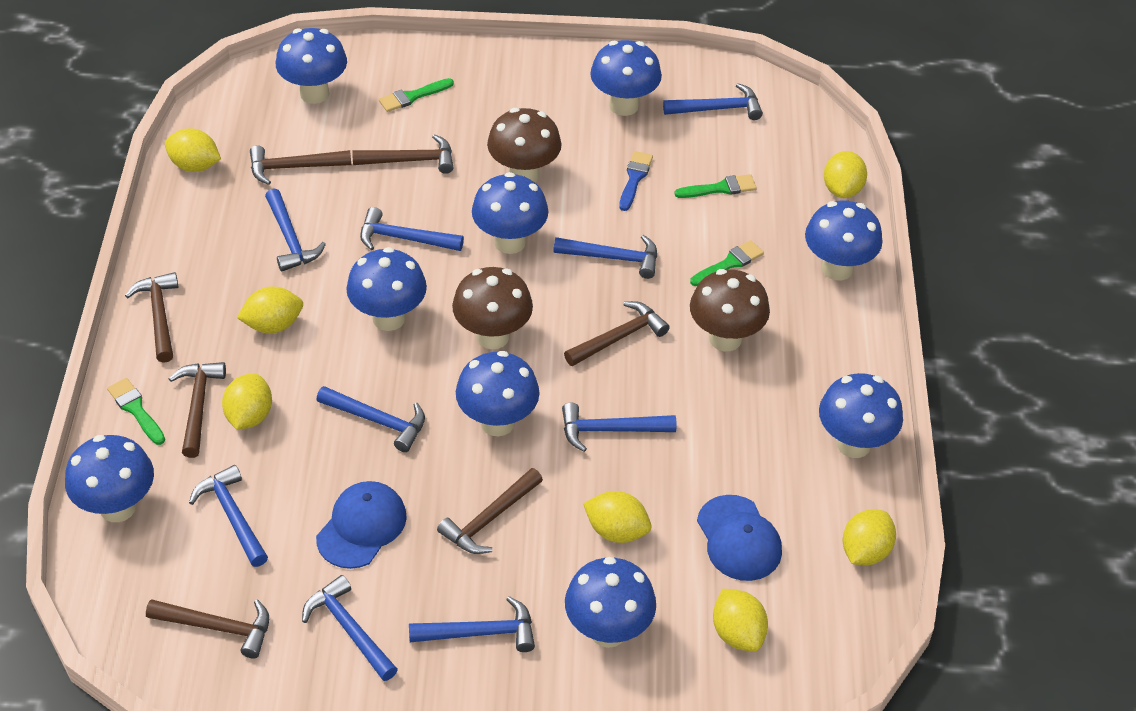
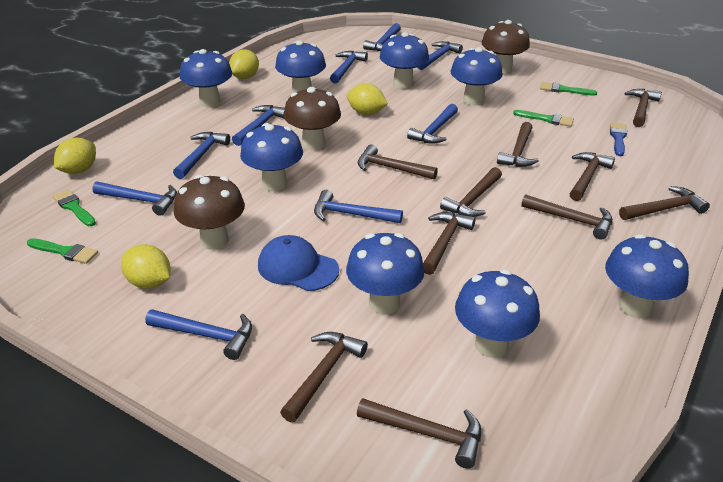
blue cap: [316,481,407,569] [697,495,782,581] = 2 -> [258,235,339,291] = 1
blue mushroom: [65,435,154,522] [276,28,347,104] [346,247,427,331] [456,351,539,436] [472,172,548,254] [565,557,656,648] [590,40,662,116] [805,201,883,280] [819,373,903,458] = 9 -> [180,49,232,107] [240,123,303,191] [275,40,326,93] [346,233,425,314] [380,32,429,89] [451,47,503,105] [455,270,540,358] [605,234,689,318] = 8
brown hammer: [125,272,178,363] [146,599,269,658] [169,362,226,458] [250,145,351,185] [352,134,454,174] [437,468,543,554] [564,301,670,366] = 7 -> [280,332,368,423] [357,398,481,469] [358,144,438,180] [423,212,476,275] [440,167,502,217] [497,122,539,167] [521,194,612,240] [570,152,615,201] [619,186,710,220] [624,89,662,127] = 10
yellow lemon: [165,128,221,172] [222,374,272,430] [237,287,303,333] [583,491,651,543] [713,589,768,652] [824,151,867,198] [843,509,896,565] = 7 -> [54,138,96,174] [121,244,171,289] [229,50,259,79] [347,83,388,115] = 4

